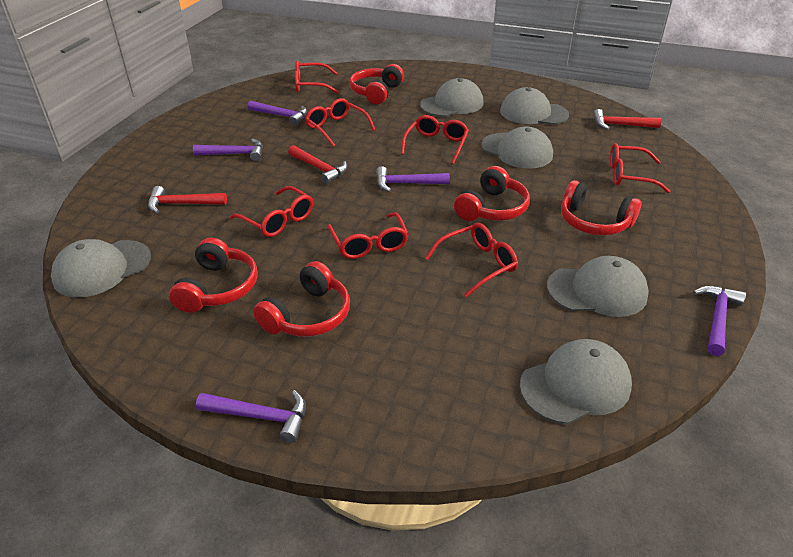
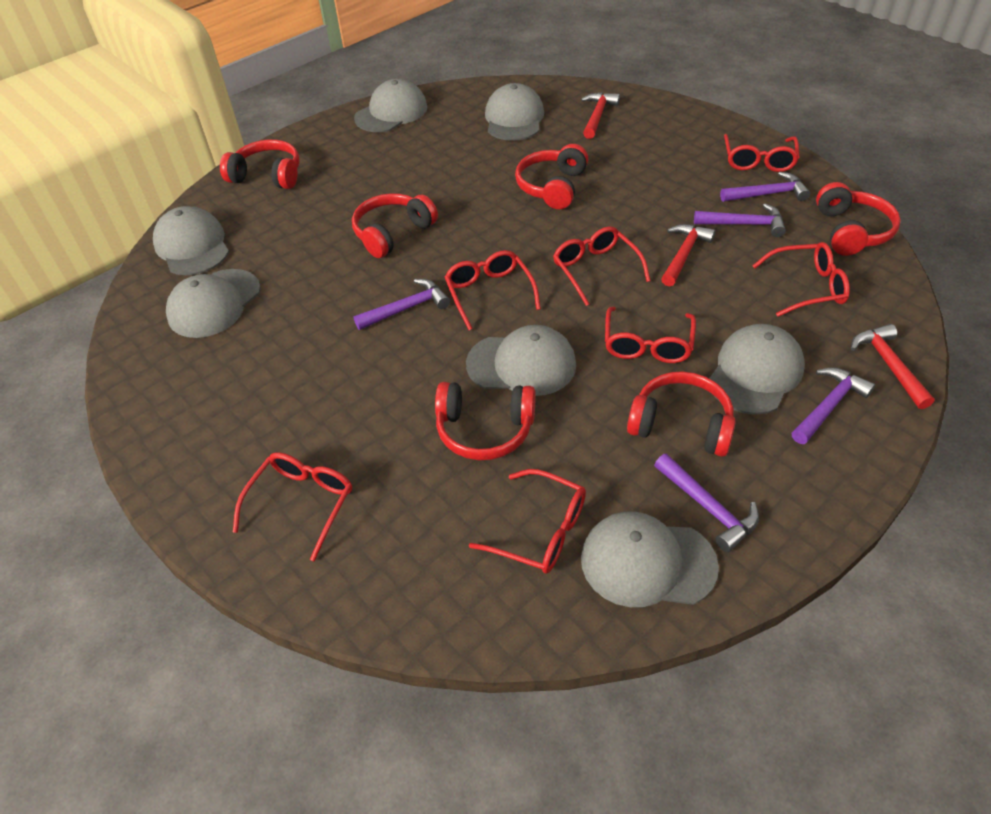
grey cap: [51,239,151,297] [420,78,483,117] [481,126,553,169] [500,87,569,125] [520,339,632,424] [547,256,649,317] = 6 -> [153,206,229,275] [166,269,261,338] [354,79,428,132] [466,325,576,396] [485,83,544,141] [581,511,719,607] [709,324,805,415] = 7
red headphones: [169,238,258,313] [253,261,350,337] [349,64,404,104] [454,166,530,221] [561,180,642,235] = 5 -> [220,139,300,189] [352,193,438,258] [435,382,536,460] [515,144,588,209] [627,371,736,457] [816,182,901,256] = 6

